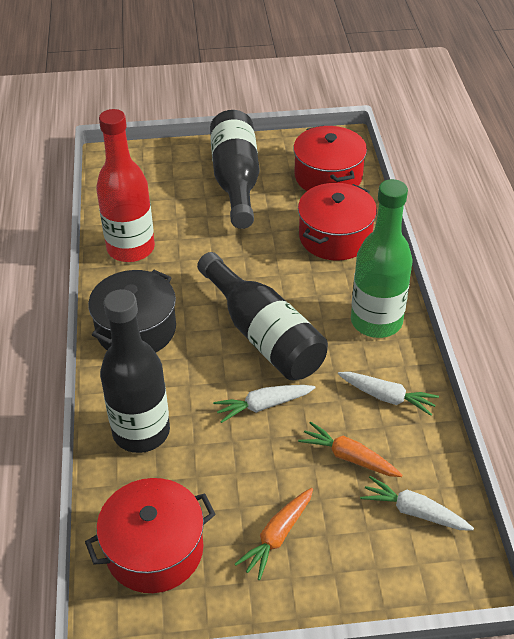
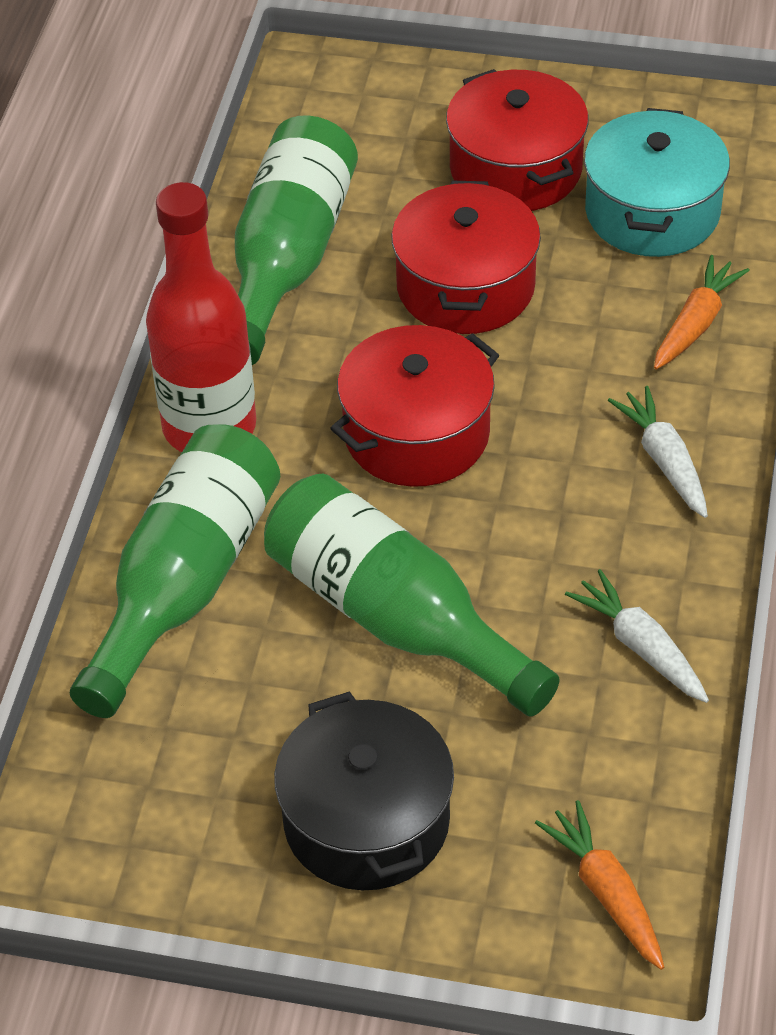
black bottle: [100,289,170,453] [197,252,328,380] [210,110,259,229] = 3 -> none = 0
green bottle: [351,179,413,338] = 1 -> [70,424,280,718] [235,115,358,365] [264,474,560,717] = 3
turquoise pot: none = 0 -> [584,108,730,257] = 1
white carrot: [213,385,316,423] [338,372,439,416] [360,476,474,531] = 3 -> [565,569,709,703] [608,386,708,518] = 2

